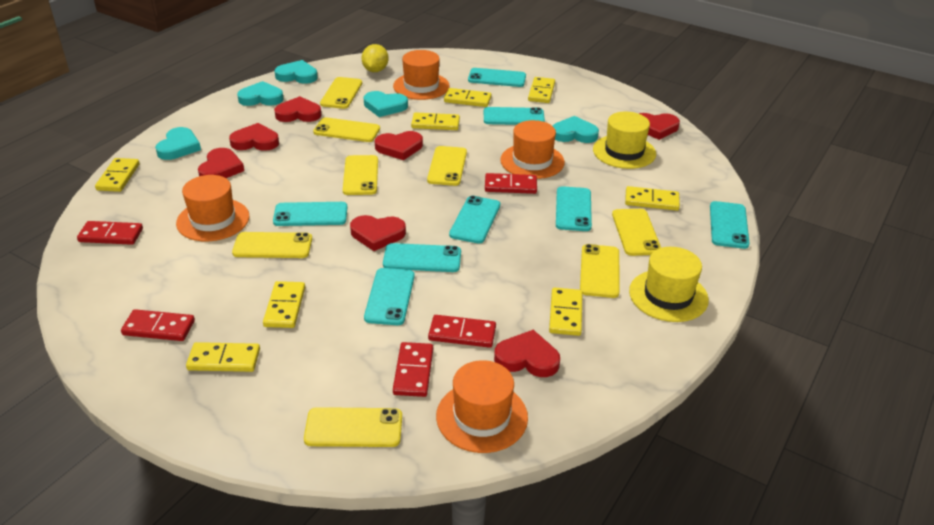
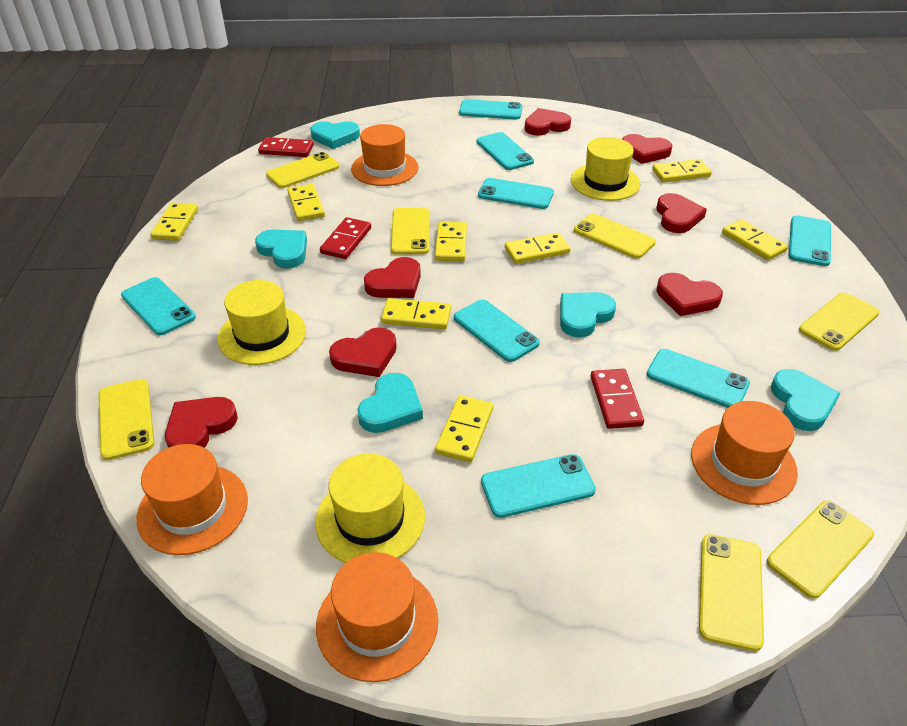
red domino: [77,221,143,245] [121,309,195,341] [393,342,433,397] [428,315,496,348] [485,173,537,194] = 5 -> [258,137,314,157] [320,217,371,259] [590,369,644,429] = 3
yellow hat: [593,112,656,169] [629,247,709,322] = 2 -> [218,280,306,365] [315,454,425,563] [571,137,640,201] = 3
yellow lemon: [362,44,389,72] = 1 -> none = 0
yellow phone: [232,232,312,258] [304,407,402,447] [313,117,380,142] [320,77,362,109] [343,155,378,195] [427,146,467,186] [580,244,620,298] [612,209,661,256] = 8 -> [98,379,154,460] [266,152,340,188] [391,208,429,255] [574,214,656,259] [699,534,764,651] [767,501,874,599] [799,293,879,351] = 7

